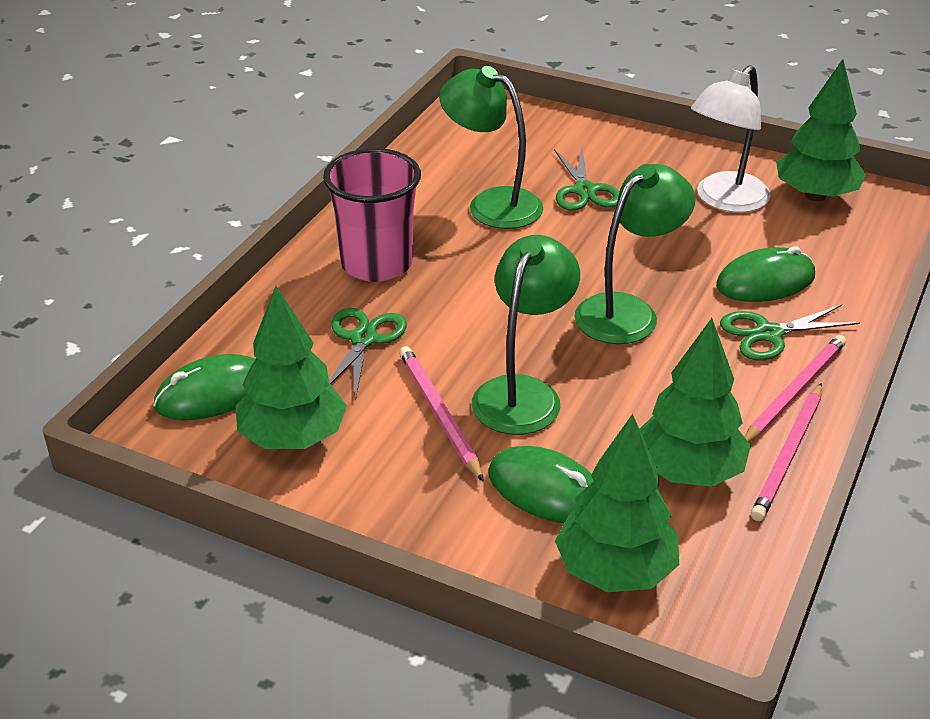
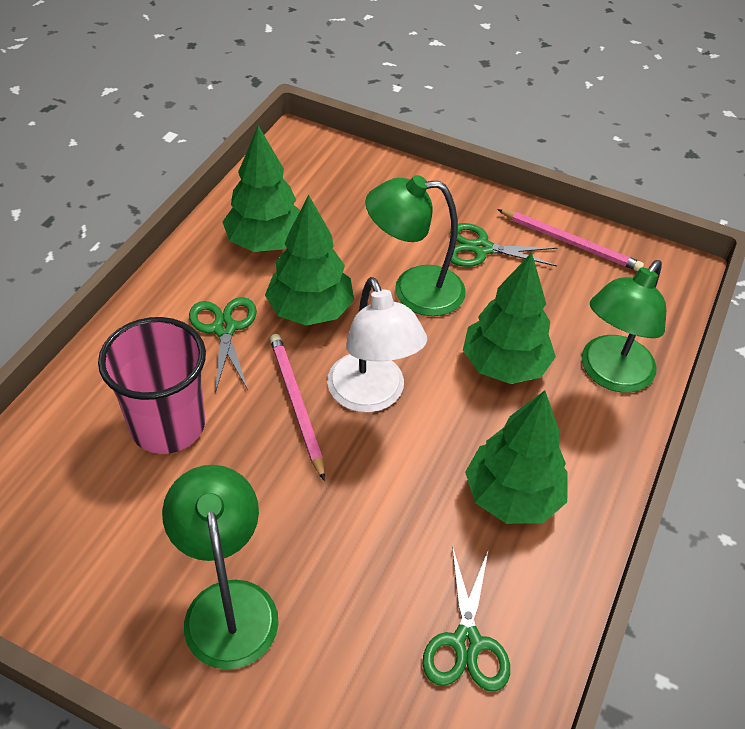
green mouse: [153,354,255,420] [488,446,594,523] [716,246,815,302] = 3 -> none = 0
pink pencil: [399,346,484,482] [744,335,846,442] [751,383,822,521] = 3 -> [270,334,325,480] [497,209,644,271] = 2

